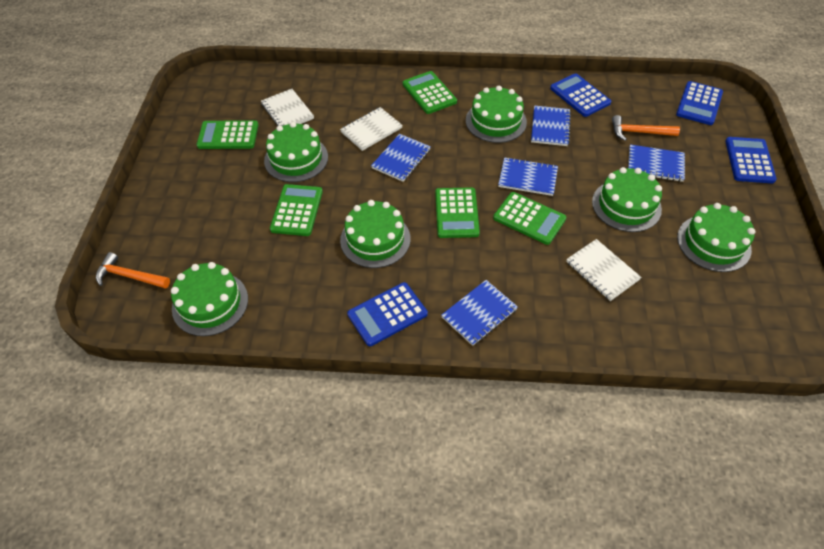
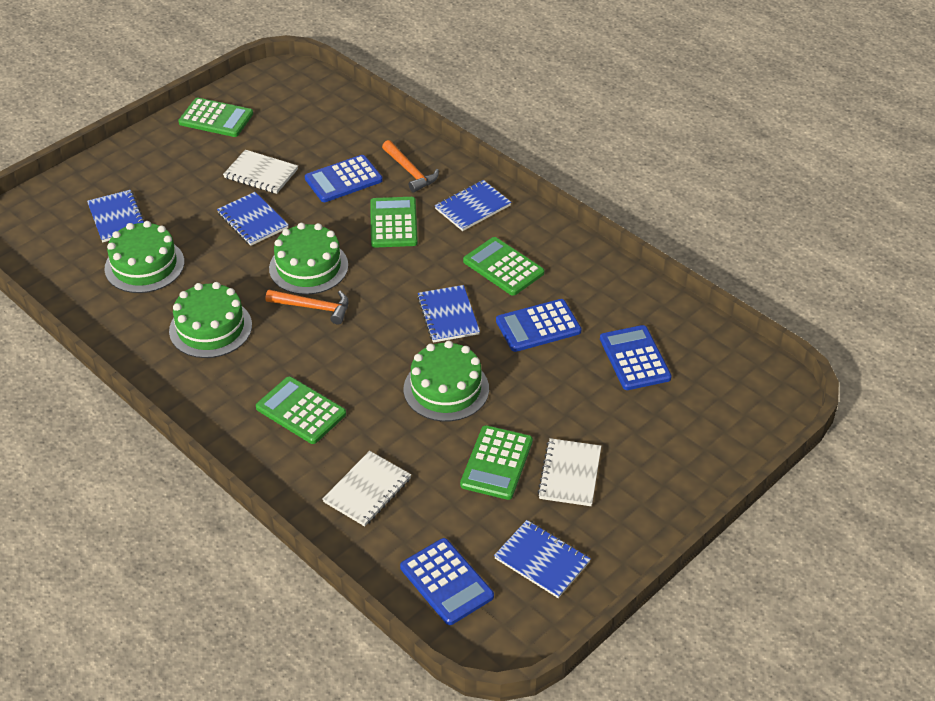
green cake: [171,262,248,336] [264,122,328,182] [340,200,410,268] [466,86,527,143] [592,167,662,232] [677,203,756,272] = 6 -> [104,221,184,293] [169,282,252,358] [269,223,348,295] [404,341,489,422] = 4

